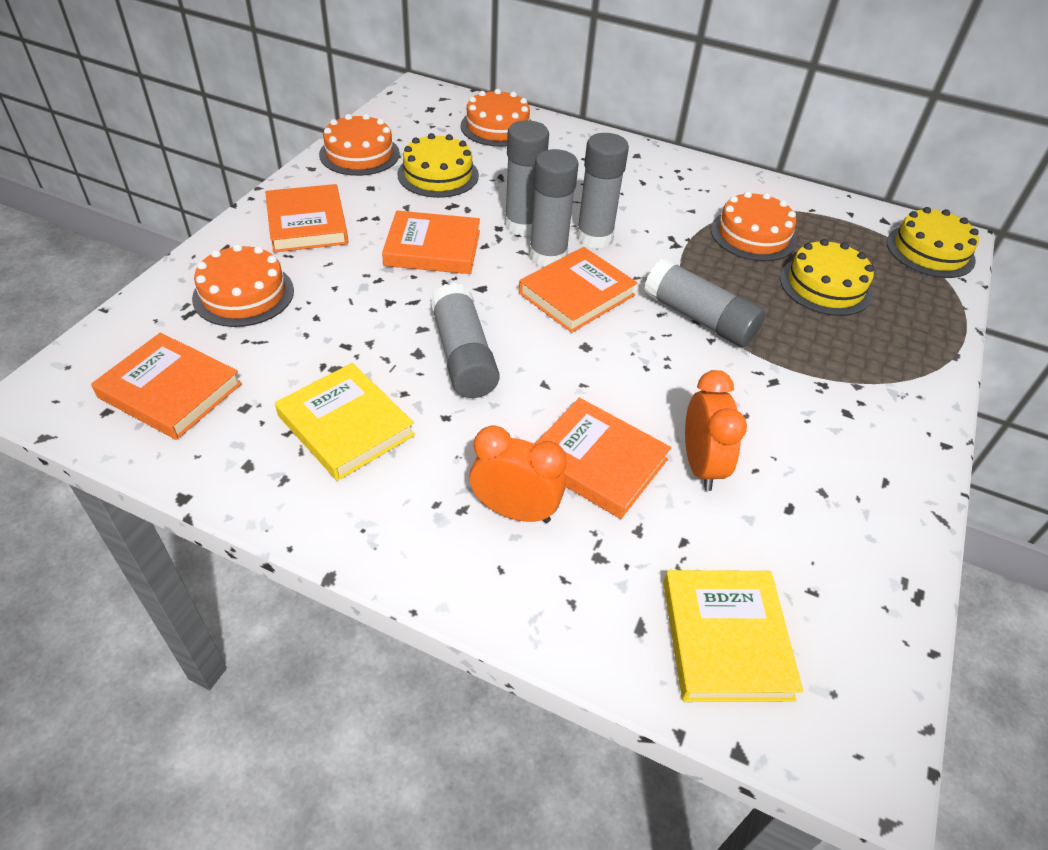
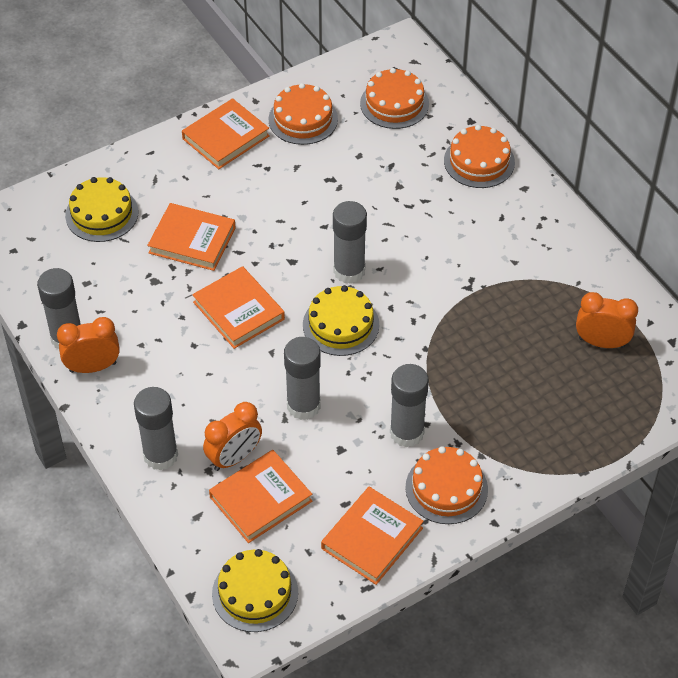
orange clock: [469,426,567,523] [685,370,747,491] = 2 -> [57,317,120,373] [203,402,262,471] [576,292,638,348] = 3
yellow book: [275,363,415,481] [663,570,803,702] = 2 -> none = 0

